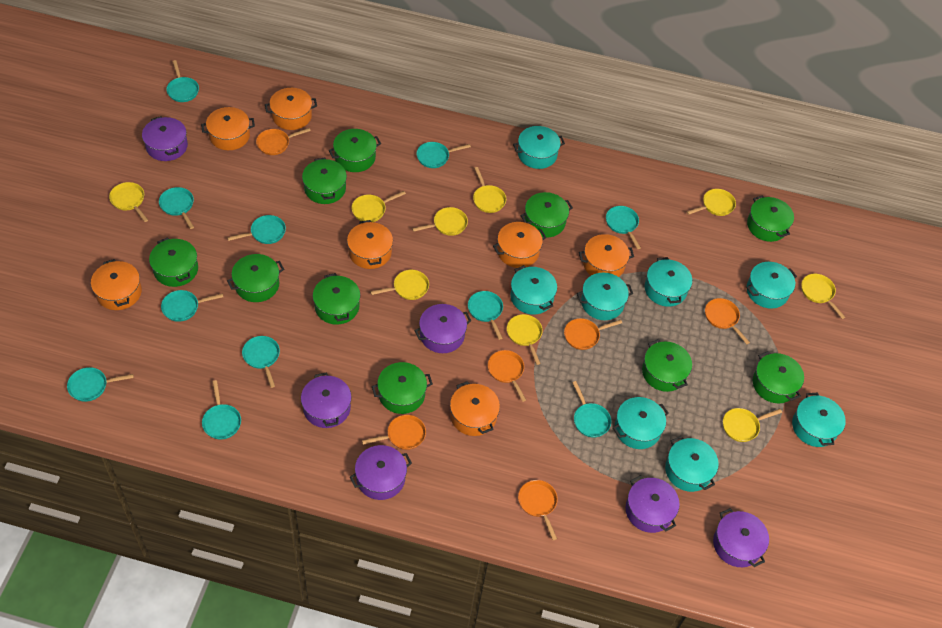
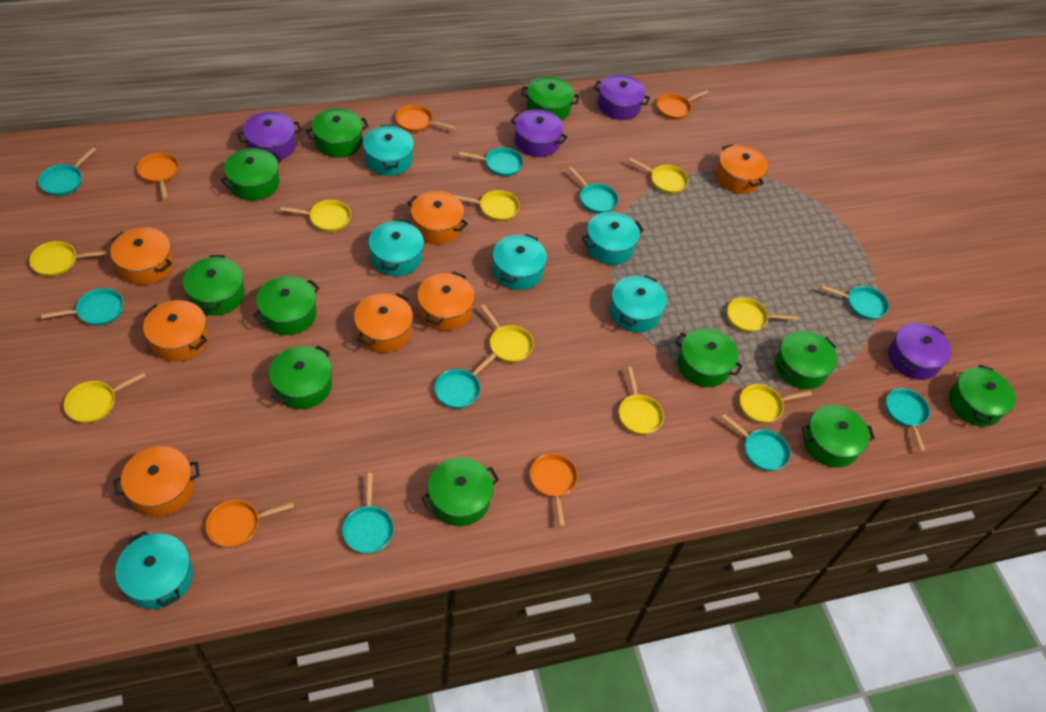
green pot: [149,237,198,287] [227,254,284,302] [302,158,347,204] [313,273,360,325] [329,129,381,172] [372,362,433,414] [520,192,573,238] [642,339,692,392] [747,195,794,242] [753,351,804,403] = 10 -> [183,255,245,316] [221,148,282,200] [253,276,320,335] [269,345,332,409] [306,108,369,158] [421,458,499,526] [521,77,579,121] [675,328,743,387] [775,331,837,389] [802,405,875,468] [949,365,1016,427] = 11
orange pan: [256,128,311,155] [362,415,426,450] [488,350,526,402] [518,480,558,540] [564,318,622,350] [705,298,750,344] = 6 -> [137,152,179,199] [205,500,294,548] [395,105,456,132] [530,453,578,527] [657,90,708,120] = 5
purple pot: [142,116,188,161] [301,372,352,428] [350,445,412,500] [414,304,472,353] [625,475,680,533] [713,508,769,567] = 6 -> [237,112,301,161] [511,109,568,157] [594,75,650,120] [889,323,952,380] = 4
turquoise pan: [67,367,134,402] [159,187,194,229] [161,290,223,322] [166,60,199,102] [202,380,241,440] [227,215,286,244] [242,336,280,388] [417,142,471,168] [468,291,503,340] [572,381,611,438] [606,206,641,249] = 11 -> [38,147,96,196] [41,288,124,326] [342,473,394,554] [435,353,496,409] [459,147,523,177] [569,167,618,214] [721,414,791,471] [821,285,889,320] [886,388,930,452] = 9
turquoise pot: [510,265,557,315] [513,126,565,169] [577,273,633,320] [613,397,669,449] [645,257,692,307] [665,436,719,492] [746,262,797,309] [792,392,846,447] = 8 -> [115,531,193,609] [363,125,414,176] [368,219,424,276] [492,234,547,290] [582,212,644,265] [609,275,667,333] = 6

